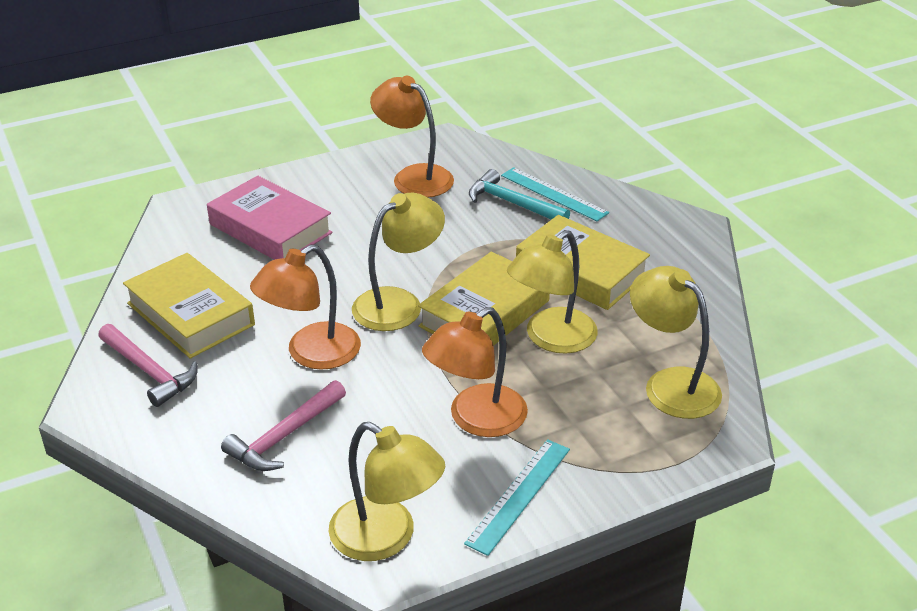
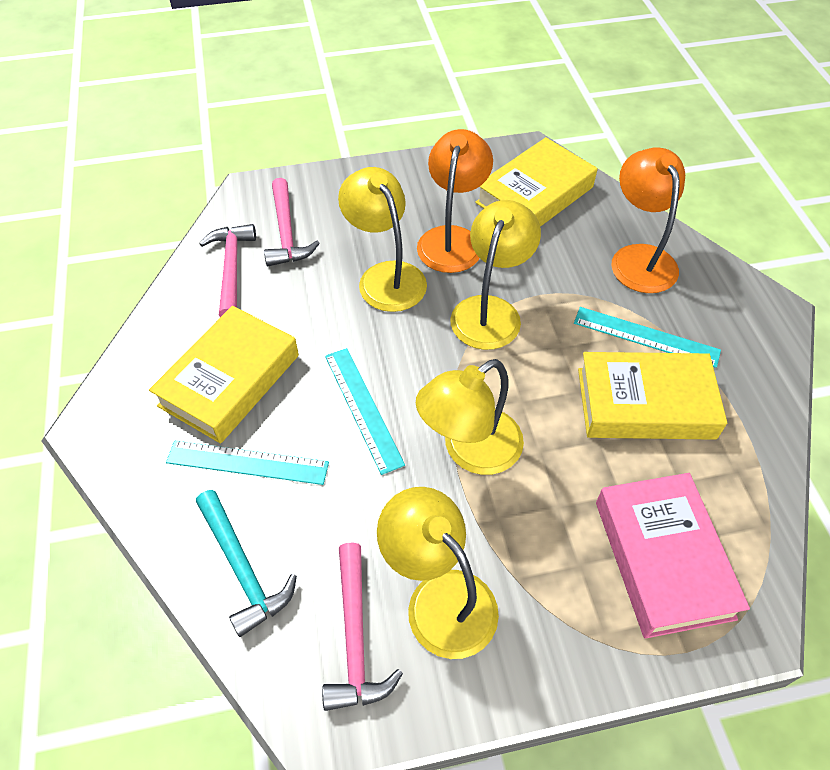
orange lamp: [250,245,361,370] [370,76,454,197] [422,307,528,437] = 3 -> [417,129,493,273] [611,147,685,293] = 2
pink hammer: [98,324,198,407] [221,380,346,471] = 2 -> [199,224,256,317] [264,178,320,266] [322,542,403,711] = 3
turquoise ruler: [464,439,570,556] [501,167,609,221] = 2 -> [166,441,329,485] [325,348,405,475] [574,307,721,368] = 3

